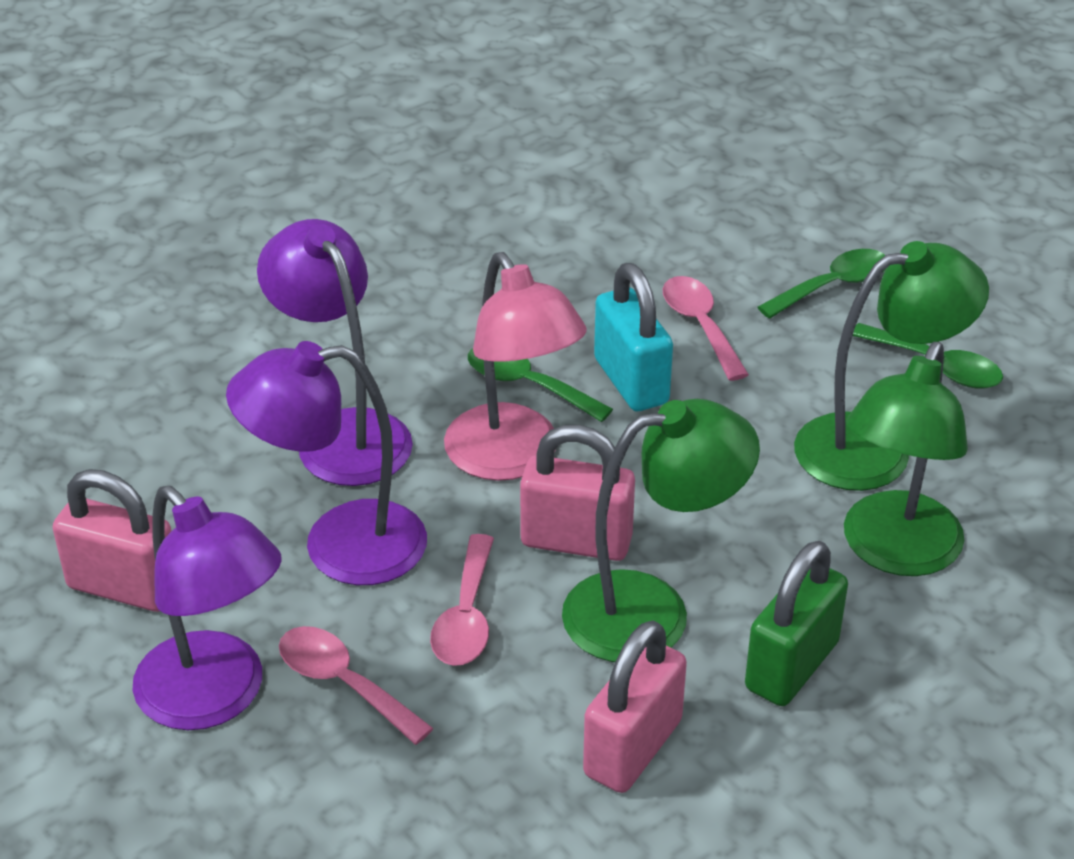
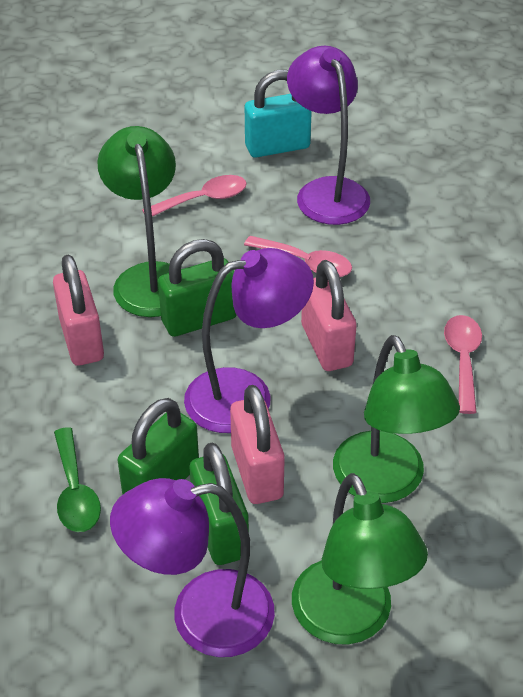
green padlock: [745,541,848,706] = 1 -> [118,398,199,495] [158,239,237,337] [190,442,249,565] = 3
green spoon: [468,348,613,422] [758,249,885,319] [853,323,1003,389] = 3 -> [54,427,101,532] = 1
pink lamp: [444,252,587,481] = 1 -> none = 0

